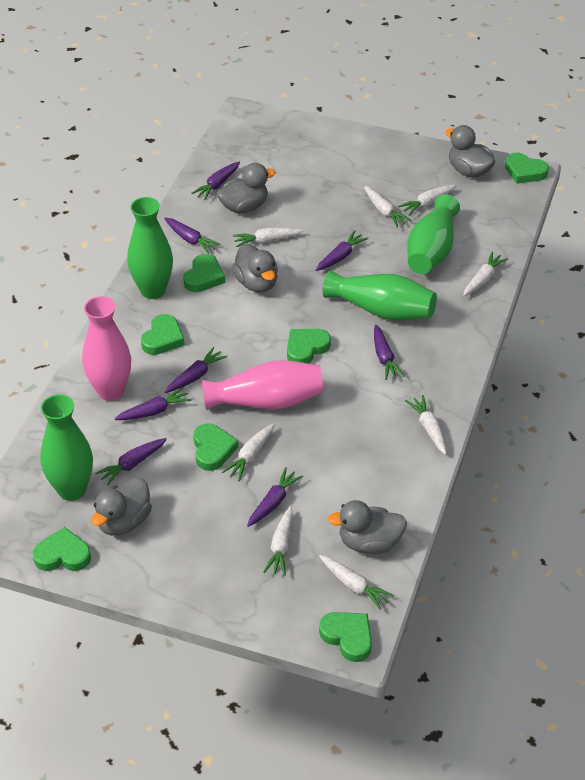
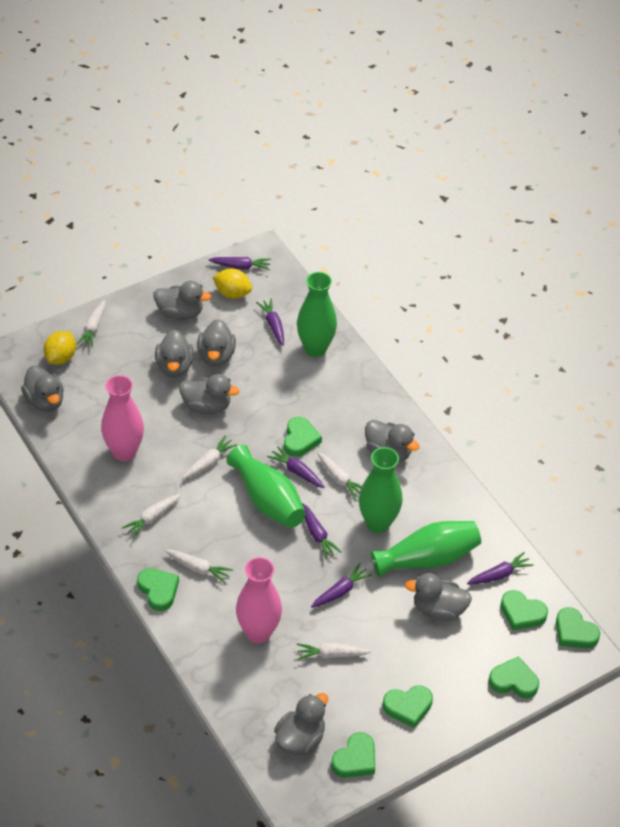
grey duck: [91,477,152,536] [217,163,276,213] [232,244,278,293] [328,500,407,554] [445,125,495,177] = 5 -> [21,366,64,412] [154,281,211,320] [155,330,194,378] [179,374,240,415] [197,319,236,367] [274,693,328,755] [365,420,419,462] [405,573,472,621] = 8
purple carrot: [95,438,167,486] [114,387,191,420] [164,217,220,254] [165,347,227,393] [191,162,240,200] [247,467,303,527] [316,230,368,271] [374,325,405,380] = 8 -> [209,257,271,270] [256,298,284,346] [267,446,325,488] [302,503,341,559] [311,564,372,608] [467,552,534,584] = 6
white carrot: [222,423,274,481] [233,228,303,247] [264,506,293,576] [319,555,394,610] [364,186,411,227] [398,185,457,216] [405,395,447,455] [463,252,508,296] = 8 -> [77,300,106,348] [122,494,181,539] [165,550,233,584] [182,435,238,479] [296,643,371,660] [317,452,362,500] = 6
yellow lemon: none = 0 -> [44,331,76,365] [213,268,252,299] = 2

